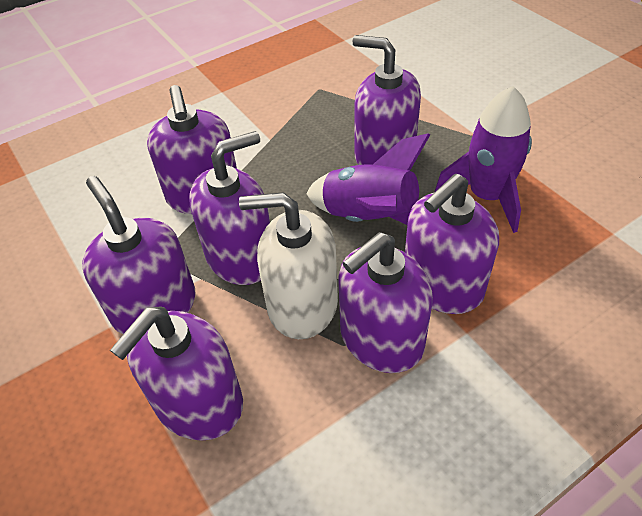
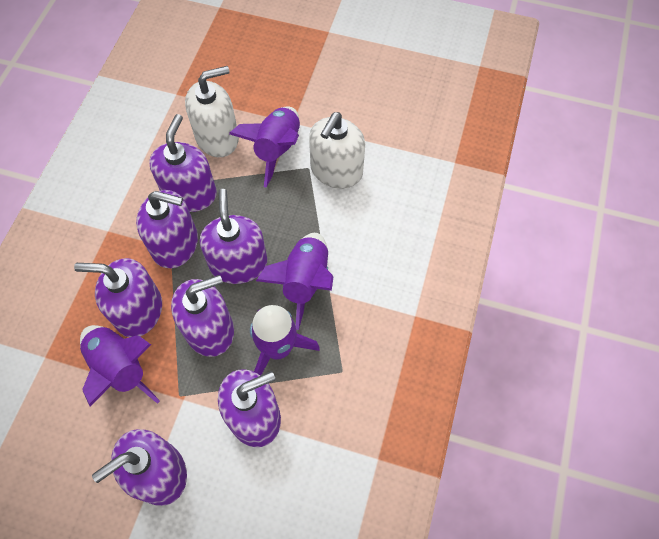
purple rocket: [306,133,430,225] [435,86,532,233] = 2 -> [80,325,160,406] [229,107,300,188] [250,305,320,376] [256,233,334,330] = 4
white soap dispenser: [239,192,338,339] = 1 -> [185,66,239,157] [309,112,365,189] = 2

